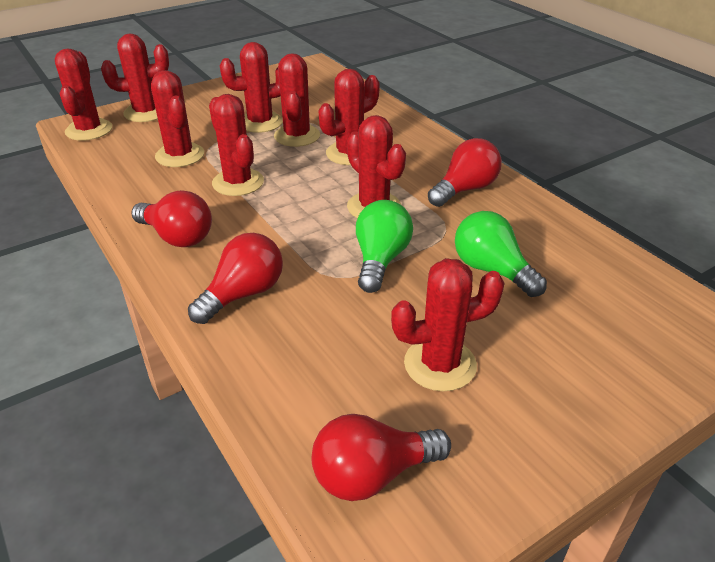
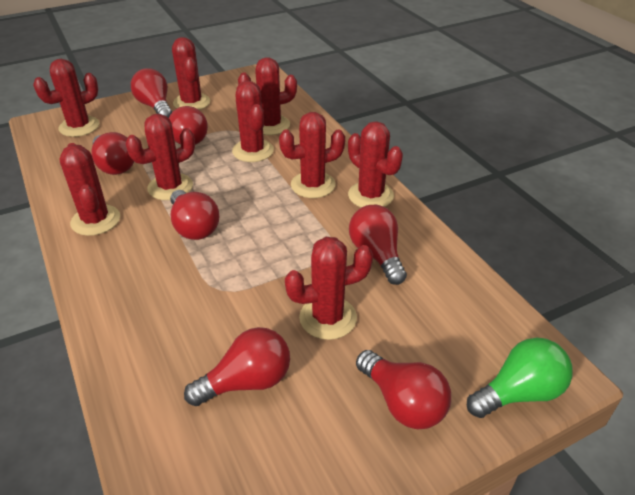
green light bulb: [356,200,413,293] [455,211,547,297] = 2 -> [467,337,573,418] = 1
red light bulb: [131,190,212,247] [188,233,283,324] [311,414,451,501] [428,138,502,207] = 4 -> [91,132,134,175] [131,68,172,118] [169,106,208,145] [170,190,219,240] [184,327,290,406] [349,205,407,285] [356,350,451,429] = 7

